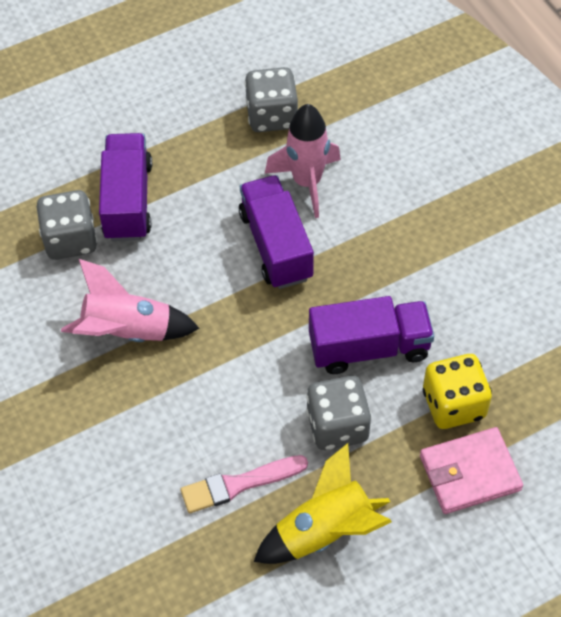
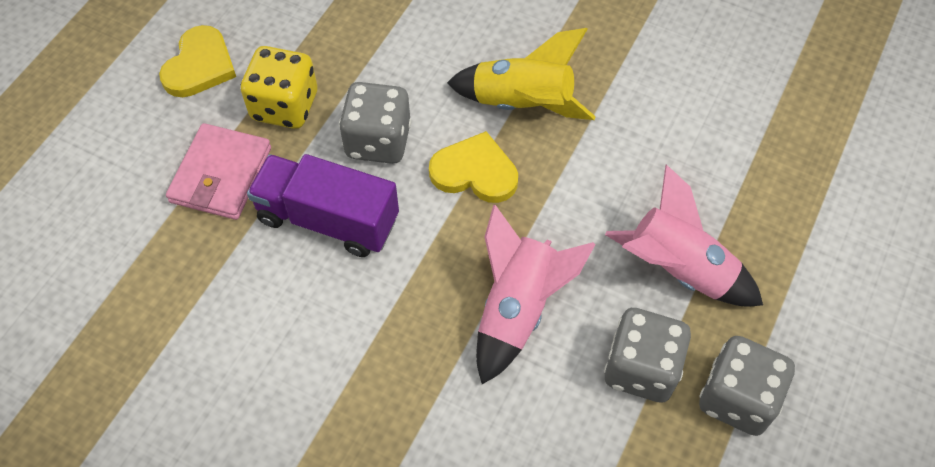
pink brush: [180,455,308,513] = 1 -> none = 0
purple truck: [99,133,152,241] [239,175,314,289] [309,296,434,374] = 3 -> [247,154,399,257] = 1
yellow heart: none = 0 -> [159,25,236,97] [429,131,518,203] = 2

